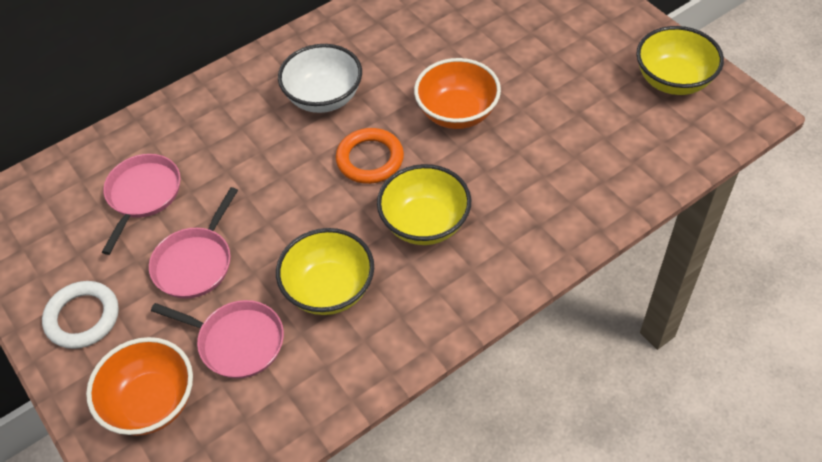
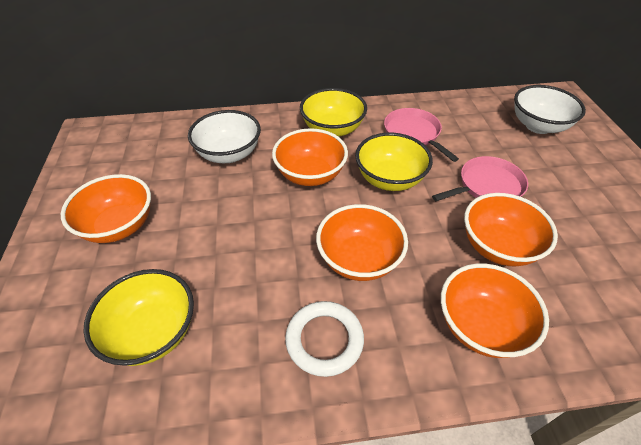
orange bowl: [86,337,193,436] [414,58,501,129] = 2 -> [61,174,151,243] [272,128,348,186] [316,204,408,281] [441,263,549,358] [464,193,558,267] = 5
orange ring: [336,128,404,184] = 1 -> none = 0
pink pan: [102,154,181,255] [149,187,238,299] [151,300,284,379] = 3 -> [384,108,459,162] [432,156,528,201] = 2
white bowl: [278,44,362,113] = 1 -> [188,110,261,163] [514,85,586,134] = 2

